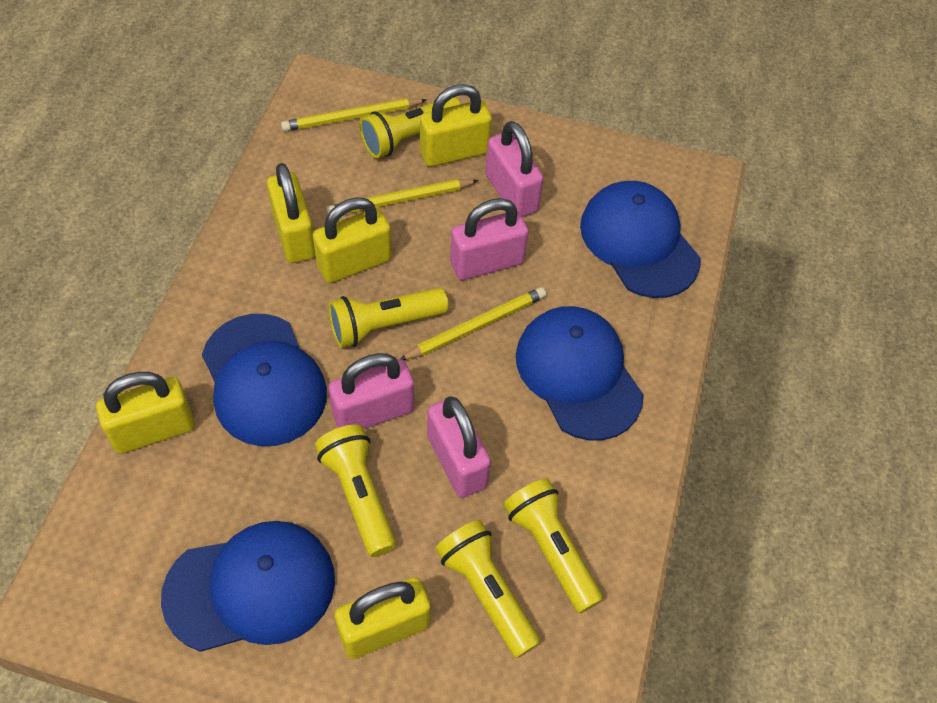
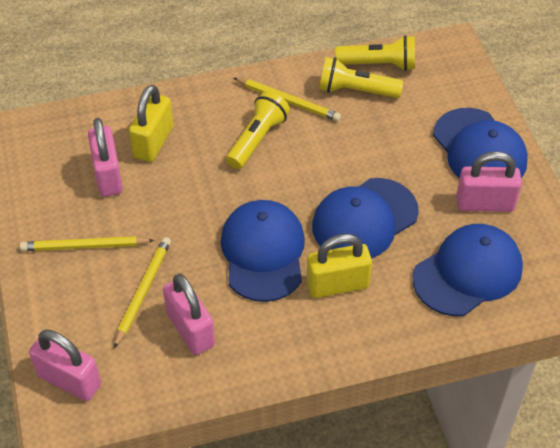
yellow flashlight: [315,424,396,557] [328,288,448,348] [360,97,461,158] [435,520,540,658] [503,479,603,613] = 5 -> [226,91,290,169] [319,57,403,98] [335,35,415,71] = 3
yellow padlock: [96,372,195,454] [267,163,315,263] [313,197,392,283] [335,577,431,659] [420,84,492,167] = 5 -> [129,85,173,162] [307,234,372,298] = 2

